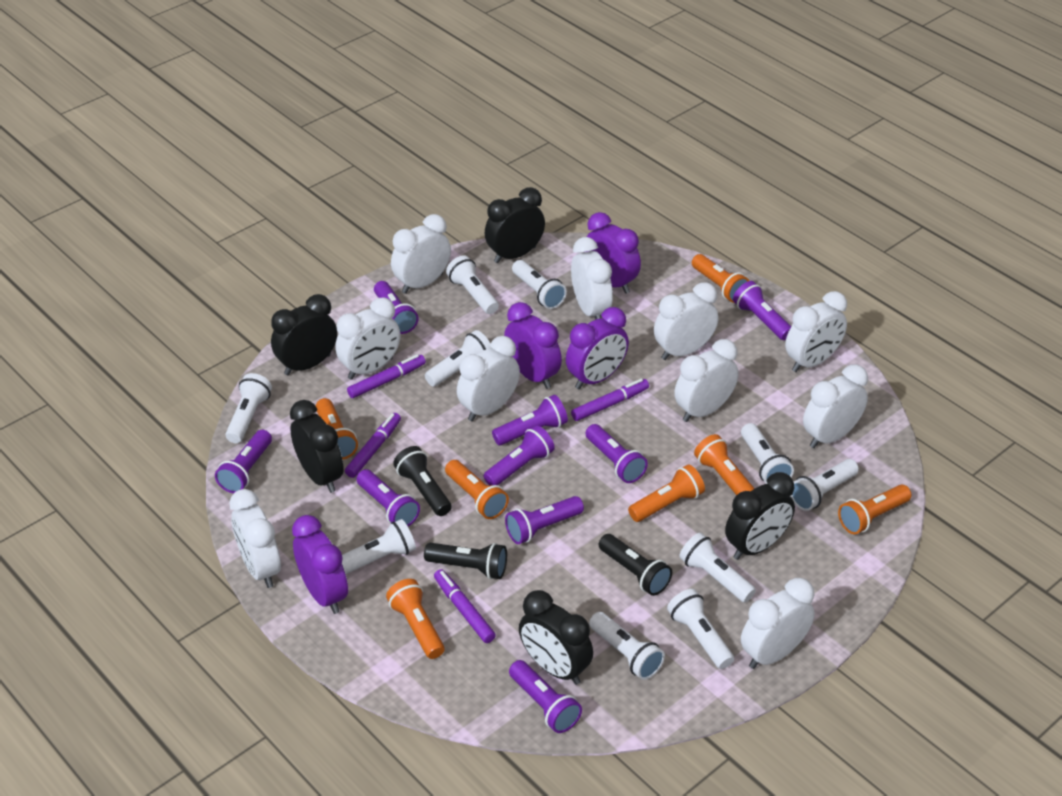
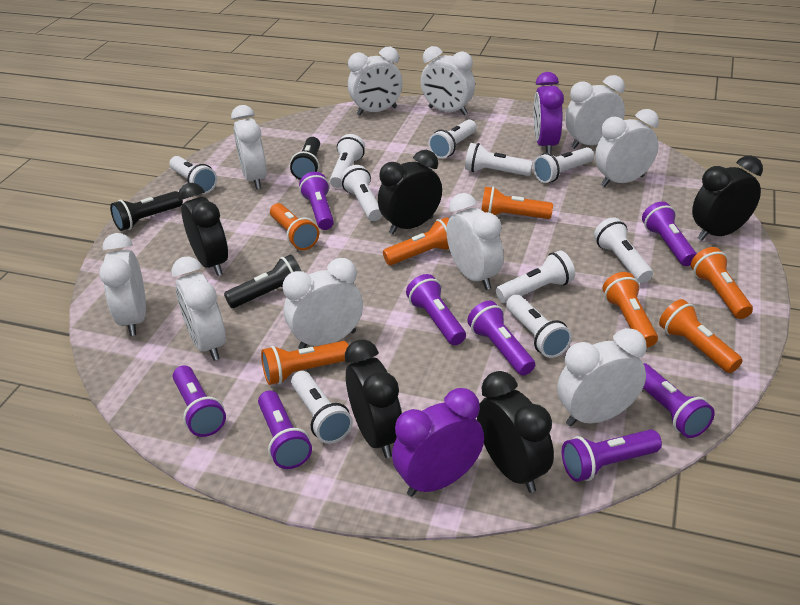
purple clock: [292,515,348,614] [504,302,562,389] [566,307,629,389] [586,212,641,294] = 4 -> [392,388,484,497] [534,72,564,154] = 2
purple flashlight: [215,430,272,493] [356,469,420,526] [374,281,418,334] [483,425,555,485] [492,395,568,445] [505,496,584,544] [509,660,582,733] [585,424,648,483] [733,281,791,340] = 9 -> [173,365,226,437] [258,391,312,469] [299,172,334,230] [406,274,466,345] [467,301,535,376] [562,429,662,482] [642,202,697,266] [643,363,715,438] = 8
purple marker: [345,413,401,478] [347,354,426,398] [434,569,496,643] [571,378,649,421] = 4 -> none = 0

